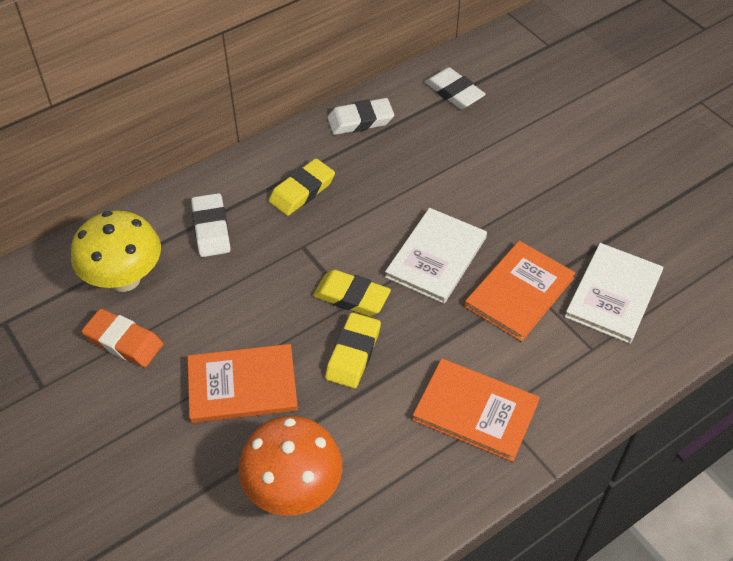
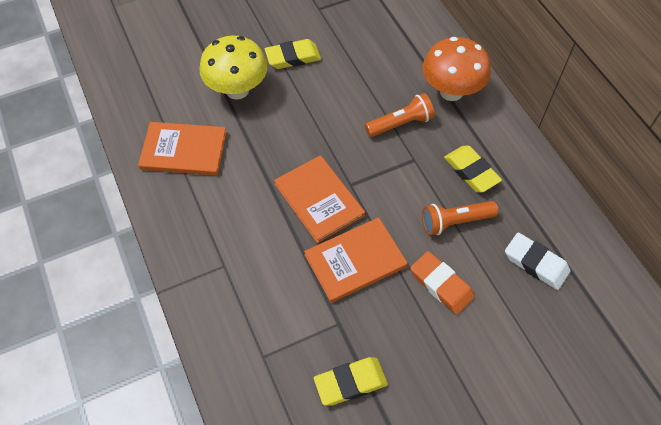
orange flashlight: none = 0 -> [365,93,435,137] [422,201,498,235] = 2
white book: [385,208,487,304] [565,243,663,344] = 2 -> none = 0
white eraser: [191,193,231,257] [327,98,394,135] [425,67,486,109] = 3 -> [505,232,571,290] = 1

